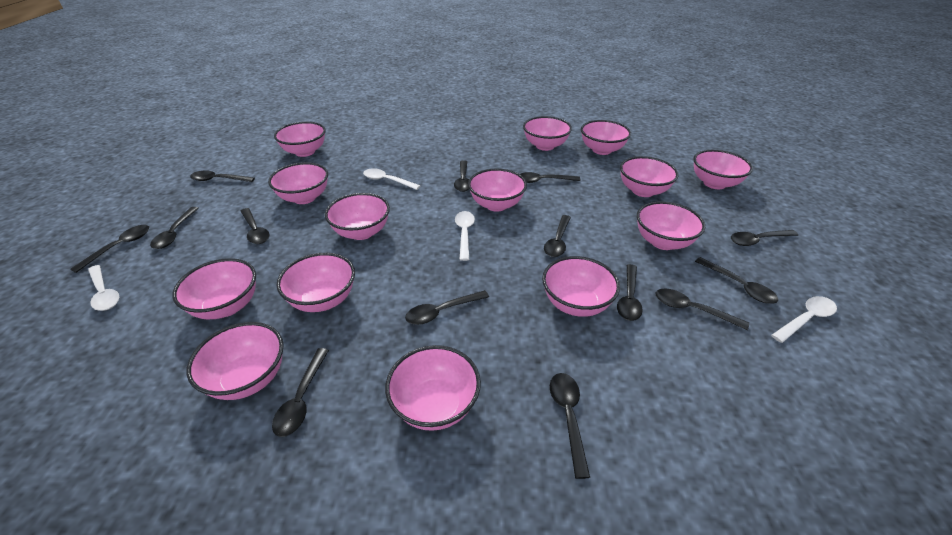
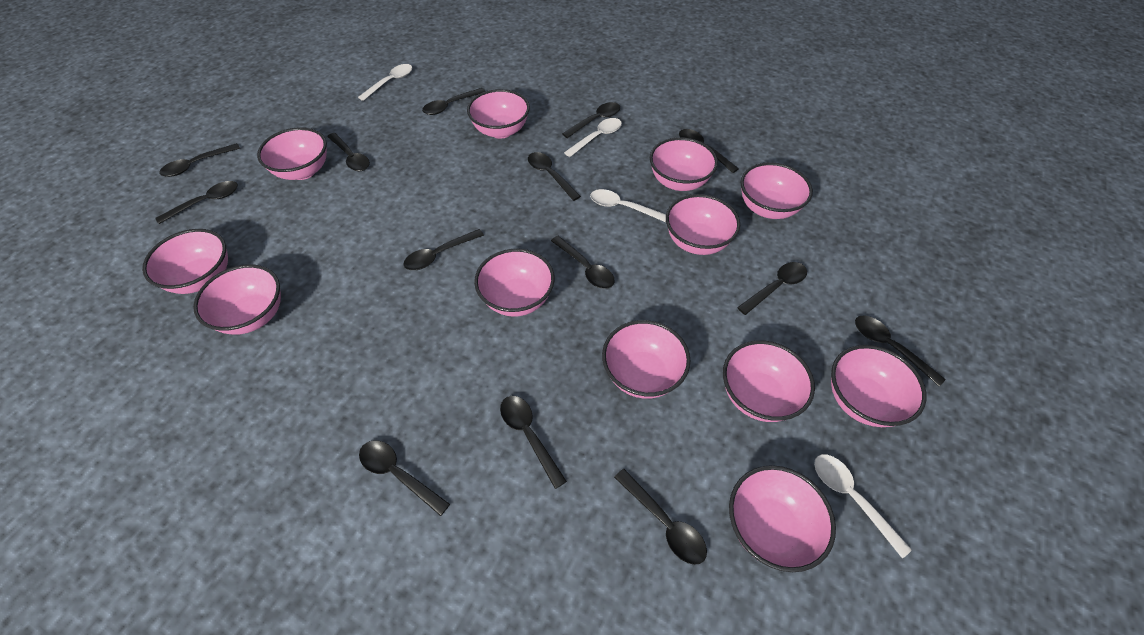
pink bowl: [172,258,256,319] [187,322,284,400] [268,162,328,204] [274,122,326,157] [277,253,355,312] [325,193,390,240] [385,345,481,431] [468,169,527,212] [523,116,572,151] [542,256,620,317] [581,120,631,155] [620,156,679,197] [637,201,705,250] [693,150,753,189] = 14 -> [142,229,228,294] [193,264,281,335] [257,127,327,180] [467,89,530,139] [474,249,555,317] [602,320,691,399] [650,137,718,191] [666,194,740,255] [723,340,815,422] [729,465,836,572] [741,162,813,219] [831,345,927,427] = 12

